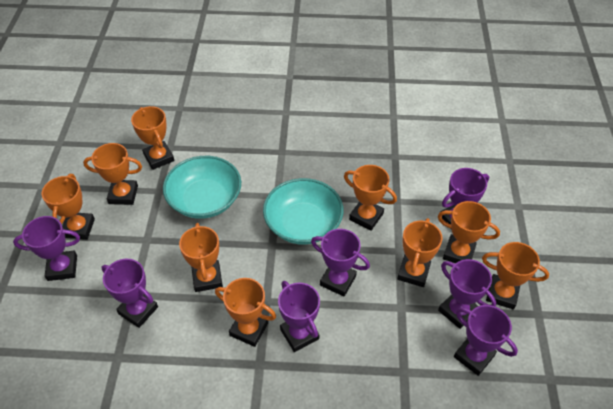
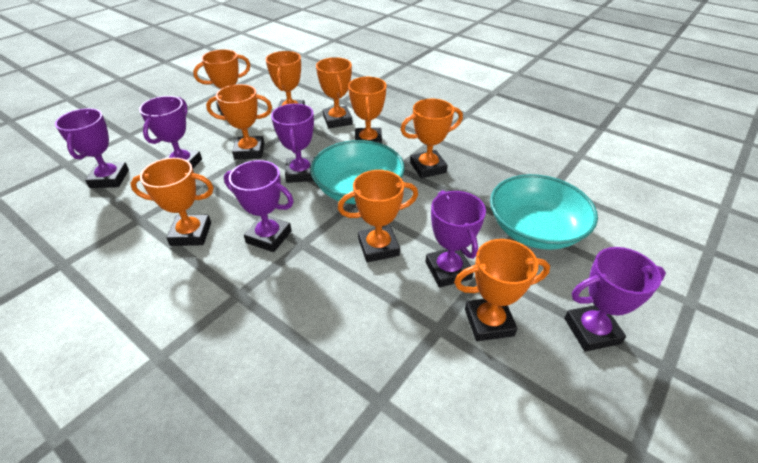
purple trophy: [13,216,80,281] [101,259,158,328] [278,281,320,352] [311,229,370,297] [438,259,496,329] [441,168,489,230] [454,305,518,376] = 7 -> [55,108,129,188] [139,96,202,168] [224,160,294,252] [271,104,315,183] [426,190,486,287] [564,247,666,351] = 6

